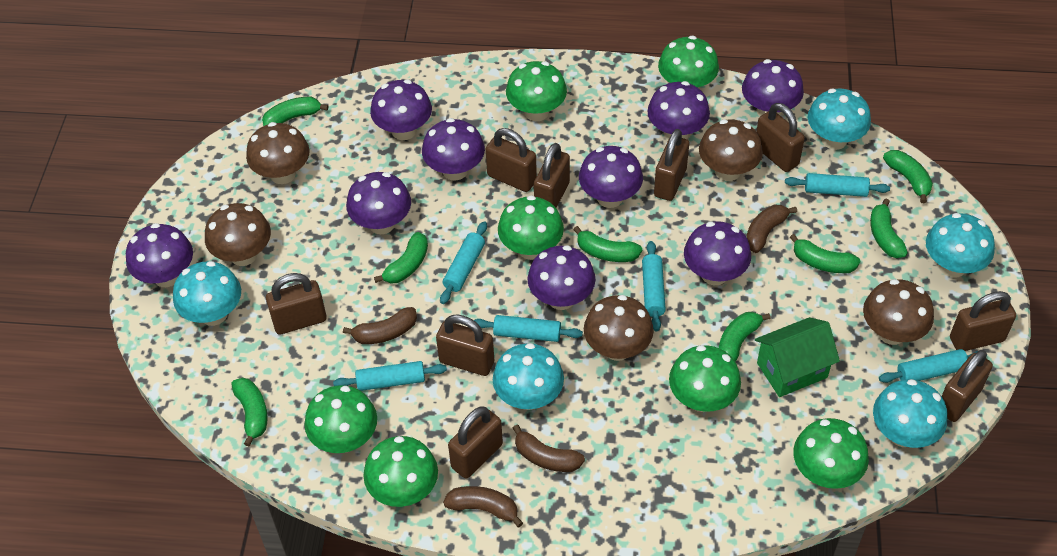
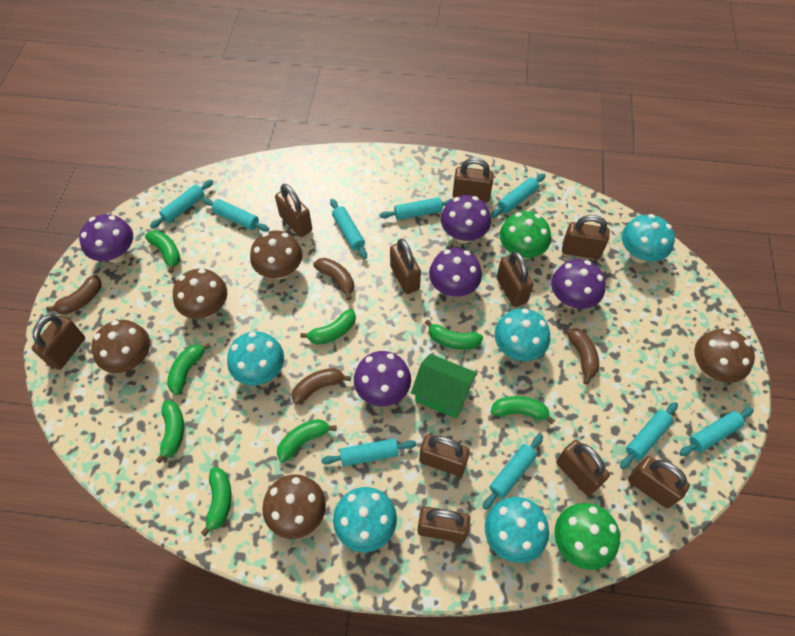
brown padlock: [266,273,327,335] [436,314,494,376] [448,407,503,479] [486,128,537,192] [534,143,570,208] [654,129,689,201] [756,103,805,172] [942,350,993,422] [950,291,1016,351] = 9 -> [31,314,85,370] [275,184,312,237] [390,239,421,294] [417,506,470,543] [419,434,470,477] [453,158,494,203] [497,251,533,307] [556,440,610,496] [562,215,610,259] [628,456,690,508] = 10
green mushroom: [305,385,377,453] [363,436,438,507] [498,195,564,260] [506,61,567,121] [658,36,719,88] [669,345,741,412] [793,418,869,489] = 7 -> [500,211,551,260] [554,503,620,570] = 2
purple mushroom: [126,223,193,287] [346,172,411,234] [370,79,432,140] [422,118,485,181] [528,245,595,310] [579,146,643,208] [648,81,710,140] [684,221,751,285] [742,59,804,116] = 9 -> [79,214,133,263] [354,351,411,406] [429,248,482,297] [441,195,491,243] [551,259,606,309] = 5
turquoise rolling pin: [333,361,447,391] [440,221,487,304] [474,315,583,342] [642,241,666,332] [785,173,890,197] [879,349,978,383] = 6 -> [150,180,213,229] [202,198,269,232] [321,438,417,466] [330,199,367,259] [380,197,452,220] [482,434,543,510] [491,174,546,218] [620,402,678,469] [679,408,754,456] = 9

